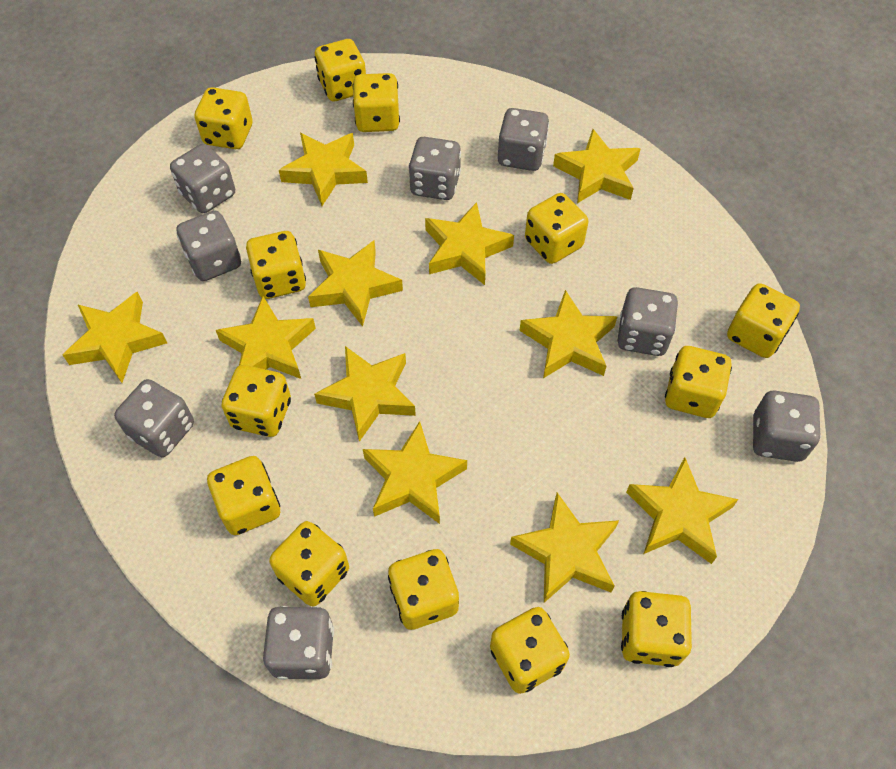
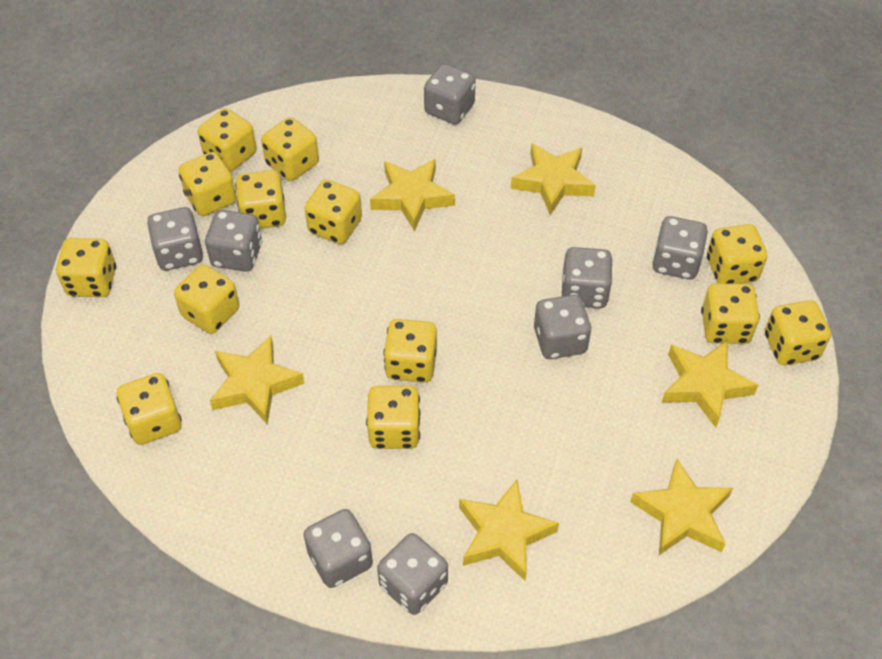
yellow star: [63,291,167,383] [216,296,316,379] [279,133,368,206] [308,240,403,327] [314,346,416,442] [363,421,467,524] [425,202,514,285] [510,493,619,603] [519,290,618,378] [553,129,640,203] [626,457,738,564] = 11 -> [210,336,305,425] [370,159,455,231] [459,480,559,581] [511,143,596,215] [630,459,733,555] [662,340,758,428] = 6

